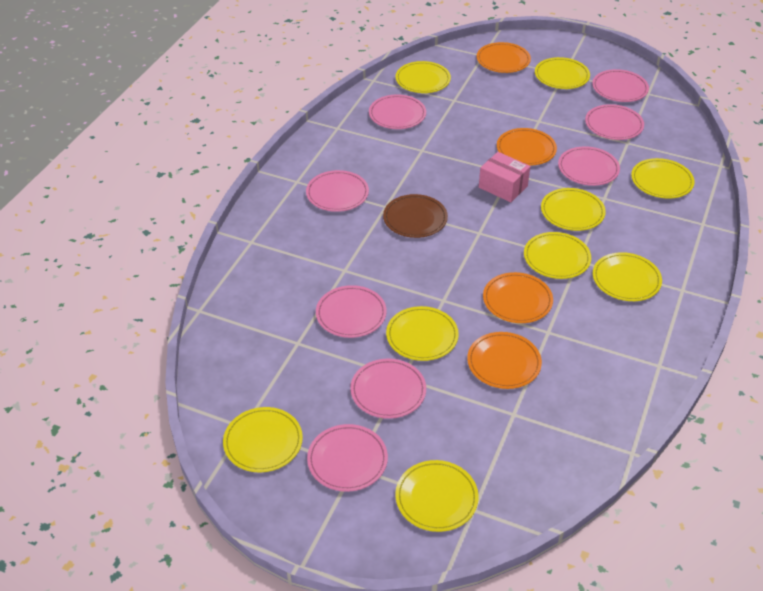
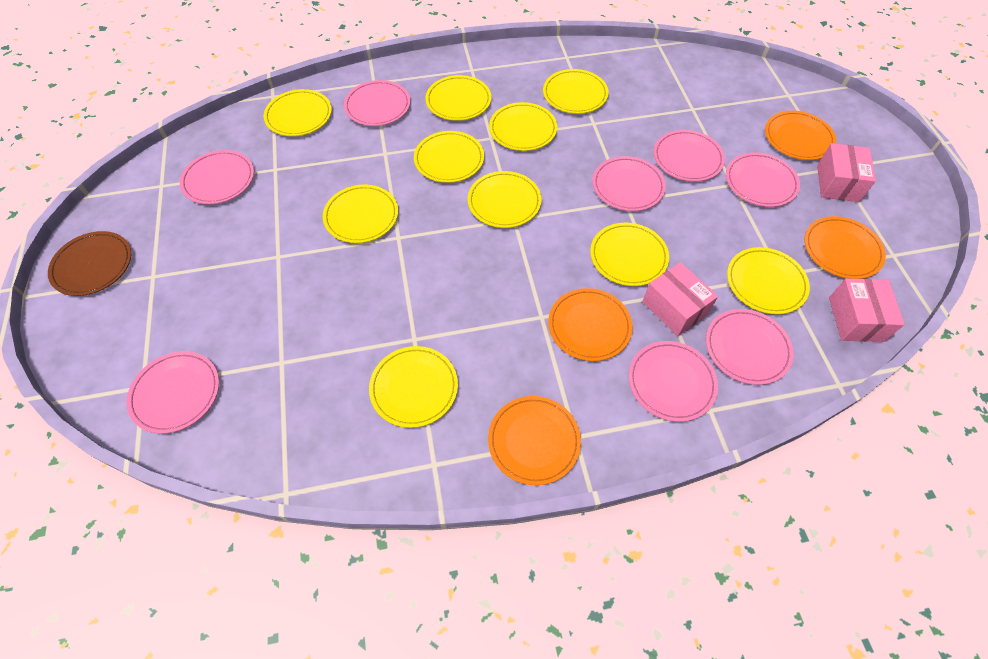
pink box: [479,152,530,202] = 1 -> [642,262,718,336] [817,143,876,202] [829,279,905,342] = 3
yellow plate: [223,407,303,472] [386,306,459,361] [395,61,451,93] [395,460,479,532] [524,232,591,279] [535,57,590,89] [541,188,606,231] [593,252,662,301] [631,158,695,199] = 9 -> [264,89,332,136] [323,184,398,243] [369,346,458,428] [414,131,484,183] [425,75,491,121] [468,171,542,228] [489,102,557,151] [543,69,609,114] [590,223,669,286] [727,247,810,314] = 10

